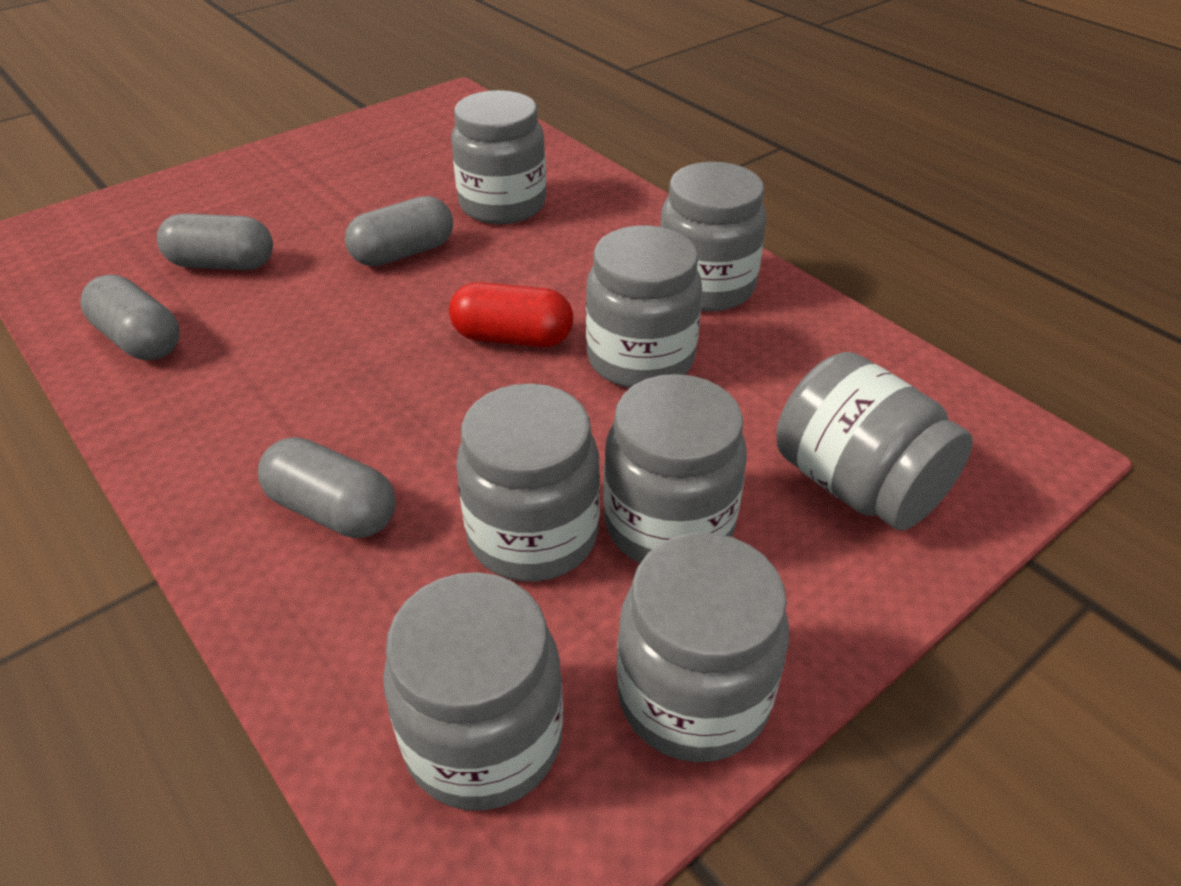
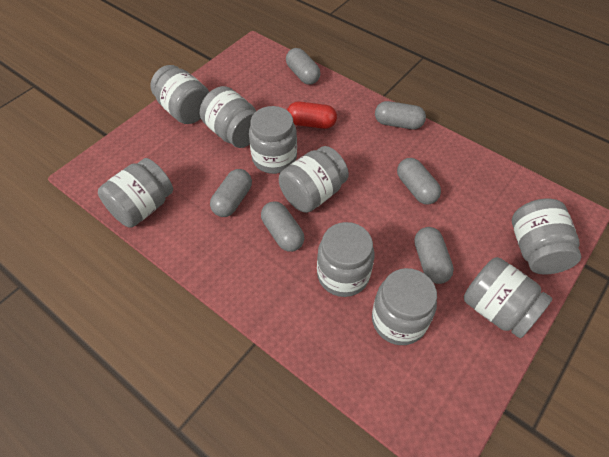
grey capsule: [80,275,180,360] [157,213,273,270] [258,437,396,538] [345,196,453,266] = 4 -> [210,169,252,217] [261,201,304,252] [286,48,320,85] [375,101,426,129] [397,158,441,204] [414,227,454,284] = 6
grey jar: [383,572,563,810] [451,90,546,224] [456,383,600,581] [586,225,702,388] [604,374,747,563] [617,533,789,762] [660,162,766,312] [777,352,973,531] = 8 -> [98,158,173,228] [150,65,209,124] [200,86,256,148] [249,106,297,174] [279,146,349,213] [317,222,374,297] [372,268,437,345] [464,257,552,338] [512,198,581,274] = 9

